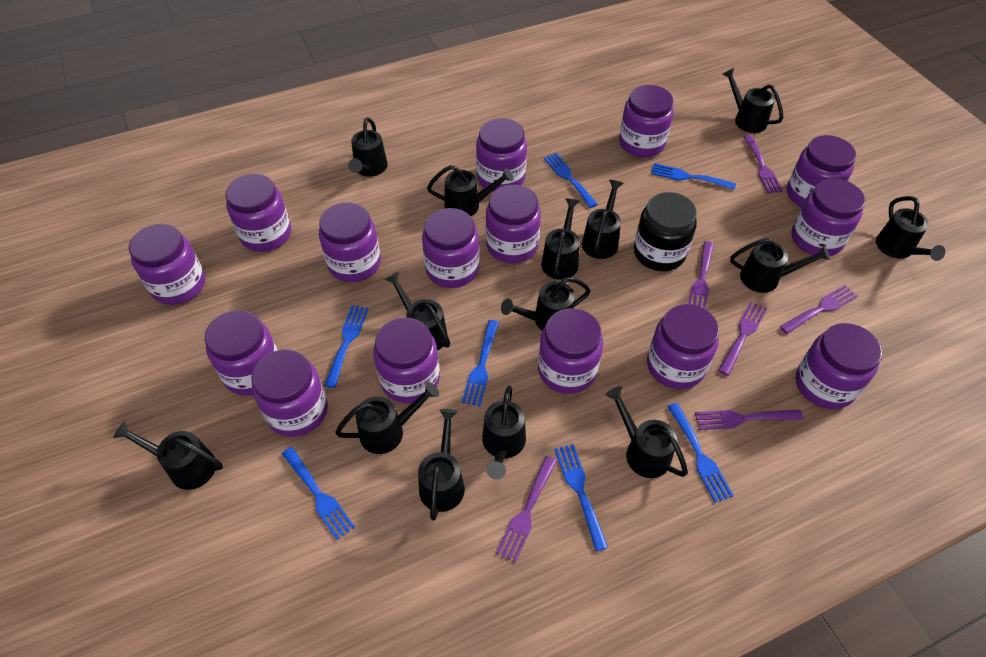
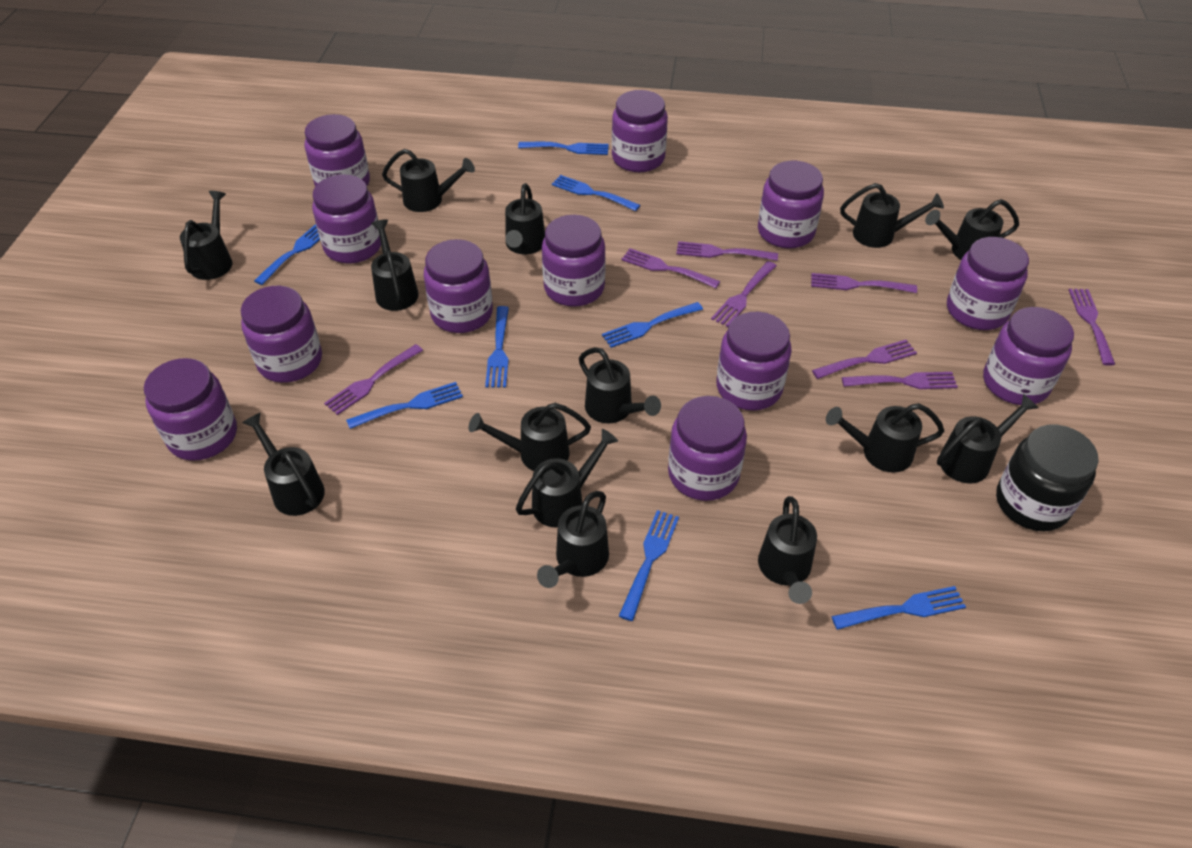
blue fork: [282,447,355,540] [324,305,368,388] [462,320,499,406] [543,153,598,208] [554,444,608,551] [651,163,736,190] [667,403,734,502] = 7 -> [254,224,320,285] [346,382,463,429] [485,306,509,388] [518,142,609,155] [552,175,640,211] [602,302,703,348] [619,510,679,621] [832,586,966,630] = 8
purple fork: [496,456,557,563] [688,241,714,309] [695,410,803,430] [718,301,767,376] [744,135,783,193] [780,285,858,334] = 6 -> [324,344,423,415] [621,248,720,288] [676,241,778,261] [711,261,777,327] [811,273,917,293] [812,340,917,379] [842,372,958,389] [1069,289,1115,366] = 8
purple jar: [129,224,205,305] [205,310,277,396] [225,174,291,252] [251,350,328,437] [319,203,381,282] [373,317,440,403] [422,208,479,288] [476,118,527,192] [486,185,541,263] [538,308,603,394] [619,85,674,157] [647,304,719,389] [787,135,856,207] [791,179,865,256] [796,323,882,409] = 15 -> [144,358,237,461] [241,286,322,383] [305,114,370,186] [312,175,381,264] [424,239,493,333] [542,215,606,307] [612,90,668,172] [668,396,747,501] [716,312,792,411] [758,161,824,248] [947,237,1029,330] [983,307,1074,405] = 12

